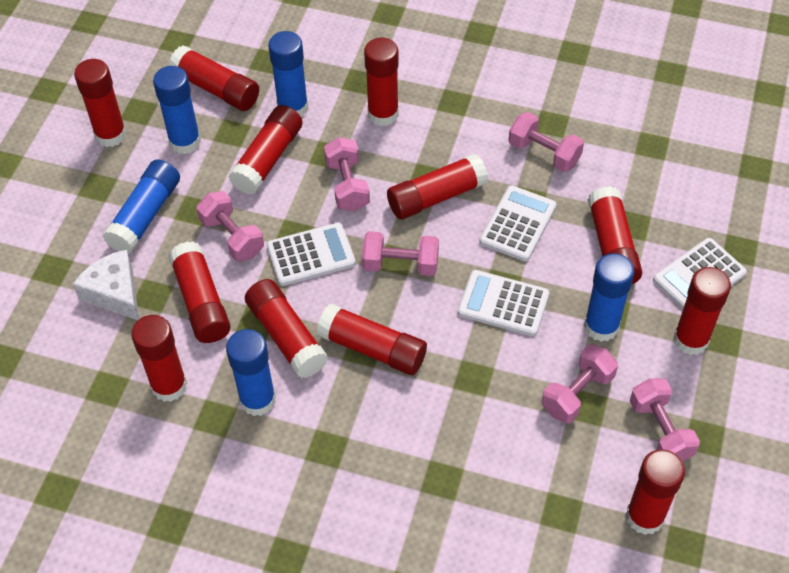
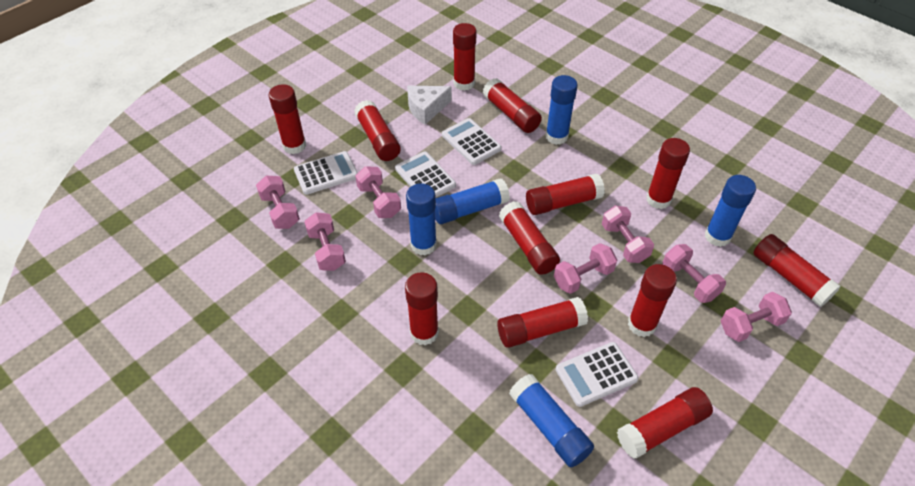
pink dumbbell: [196,191,264,261] [324,137,370,211] [362,231,439,276] [508,112,584,172] [542,344,618,423] [630,378,700,462] = 6 -> [256,176,300,229] [304,212,346,271] [355,166,401,218] [554,243,617,294] [602,206,654,263] [663,244,726,303] [721,292,792,342] = 7

